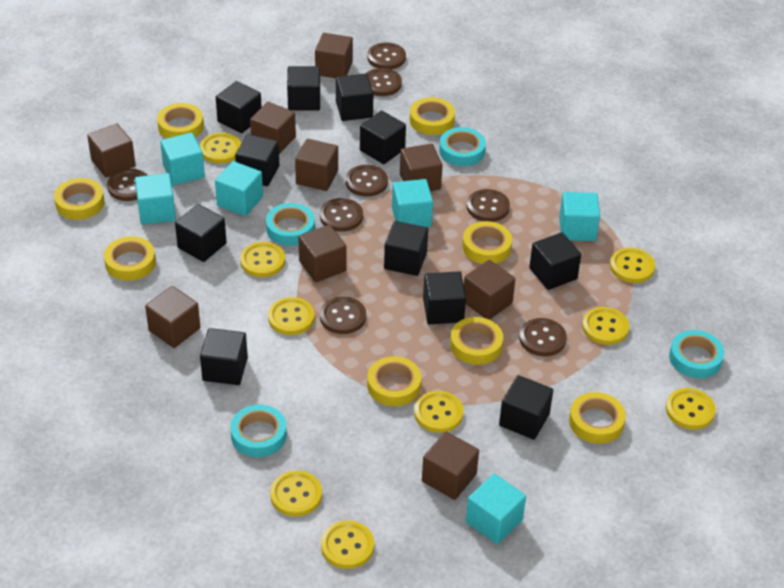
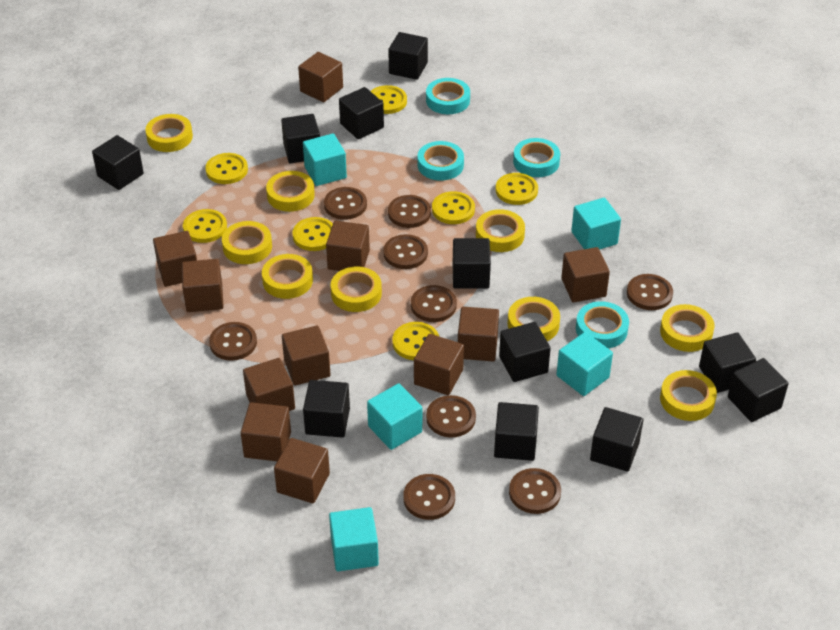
brown button: [107,169,148,201] [320,198,363,232] [320,296,366,334] [346,165,388,197] [365,68,402,96] [367,42,406,70] [467,189,510,222] [519,318,567,356] = 8 -> [209,322,257,361] [324,187,367,220] [383,234,428,269] [388,195,431,228] [403,474,455,520] [411,285,457,322] [426,395,476,438] [509,468,561,514] [627,274,673,310] = 9
brown cube: [87,124,135,178] [145,286,200,348] [250,102,296,154] [295,139,338,191] [298,225,347,282] [315,33,353,78] [400,143,443,191] [422,431,479,500] [464,260,515,320] = 9 -> [153,231,197,287] [182,259,224,312] [241,402,291,461] [243,358,295,411] [274,438,330,503] [282,325,331,386] [298,52,343,102] [326,221,370,271] [414,334,464,395] [458,307,499,361] [561,247,610,303] = 11
turquoise cube: [135,173,176,225] [160,133,205,185] [215,161,263,216] [392,179,433,227] [466,473,526,544] [559,192,600,241] = 6 -> [303,133,347,186] [329,507,379,571] [367,383,422,450] [556,332,613,396] [571,198,621,250] = 5
yellow button: [200,133,241,164] [240,242,285,277] [268,297,315,335] [270,471,322,516] [321,521,374,569] [414,391,464,433] [582,307,629,345] [610,248,655,283] [666,388,716,430] = 9 -> [183,209,227,243] [205,153,248,184] [292,217,333,251] [371,85,407,114] [392,322,439,360] [432,191,475,224] [496,173,538,205] = 7
yellow tape: [54,178,104,220] [104,236,156,281] [157,103,204,139] [367,356,422,406] [410,97,455,135] [450,317,503,365] [462,221,512,264] [569,392,626,444] = 8 -> [145,114,193,152] [222,221,272,264] [262,254,313,299] [266,171,315,212] [331,266,382,312] [476,209,525,252] [508,297,560,341] [660,304,715,352] [660,370,717,421] = 9

